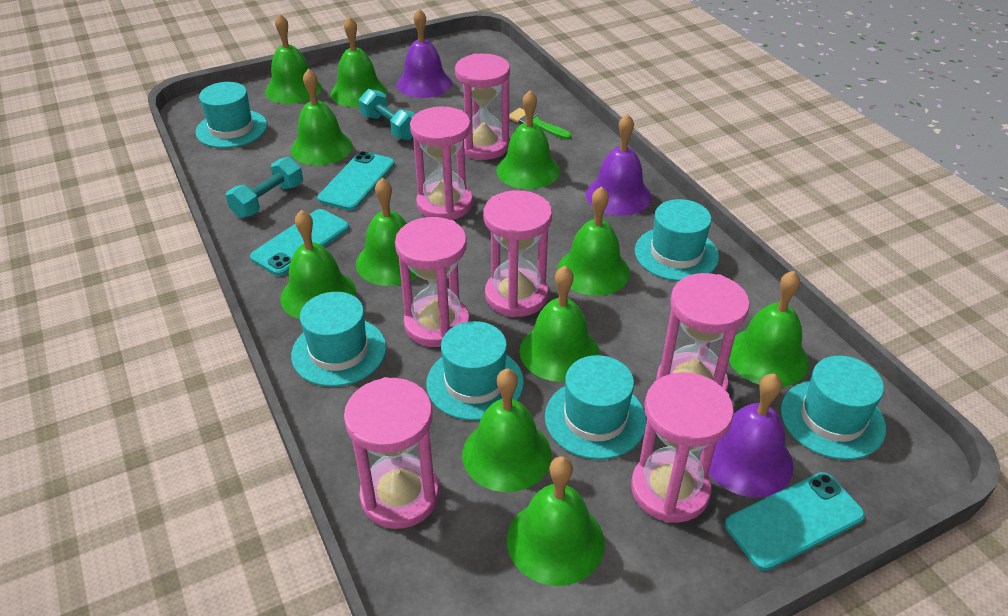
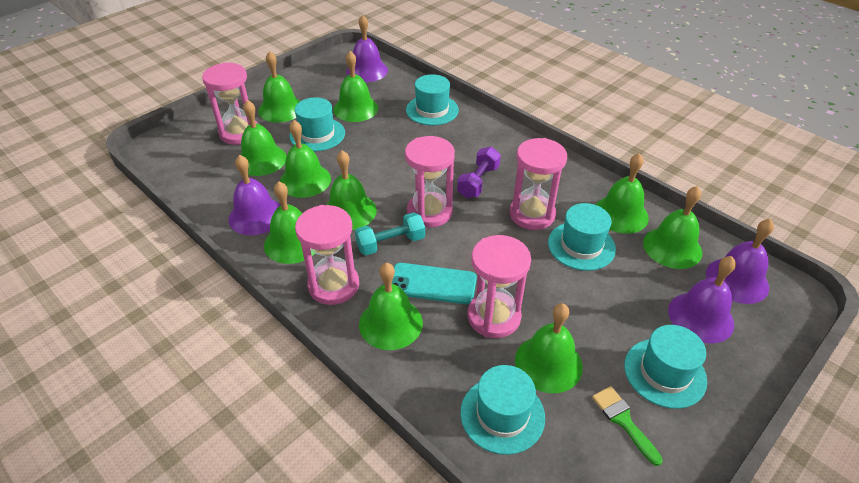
green bell: [265,14,322,104] [280,210,356,319] [291,68,353,165] [331,17,387,107] [356,178,418,286] [462,368,552,492] [497,90,560,189] [507,456,605,586] [520,266,600,382] [557,186,630,296] [729,271,809,387] = 11 -> [240,100,287,176] [258,51,300,123] [264,181,315,264] [280,120,331,198] [326,150,377,230] [333,51,378,122] [359,262,423,350] [515,303,583,393] [595,153,649,234] [643,186,702,269] = 10
pink hourglass: [344,377,439,529] [395,217,470,347] [410,106,473,220] [455,54,510,160] [483,190,552,317] [631,372,734,523] [656,273,750,392] = 7 -> [202,62,258,145] [295,205,359,305] [405,136,455,227] [468,235,531,338] [510,138,567,230] = 5
purple bell: [397,9,452,98] [586,114,651,216] [702,373,794,498] = 3 -> [229,155,281,235] [346,15,388,82] [668,256,736,343] [706,219,774,304] = 4
purple dumbbell: none = 0 -> [457,147,501,198] = 1
turquoise dumbbell: [226,157,303,218] [359,89,415,140] = 2 -> [355,212,425,255] = 1
turquoise hat: [196,82,267,148] [291,292,386,387] [426,321,524,421] [545,355,647,460] [635,199,719,281] [781,356,886,460] = 6 -> [290,97,345,151] [406,74,459,126] [460,365,545,455] [548,203,616,271] [624,325,707,409] = 5
turquoise phone: [250,209,349,276] [317,151,395,211] [725,472,865,571] = 3 -> [392,263,477,304] = 1

